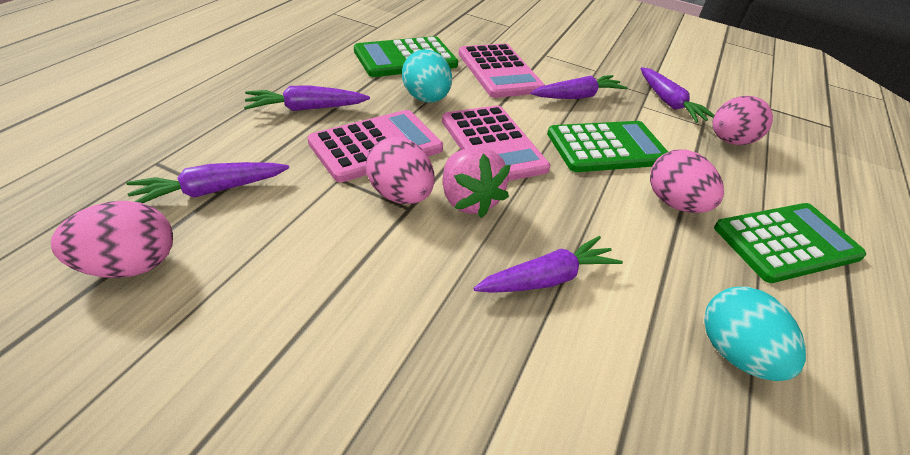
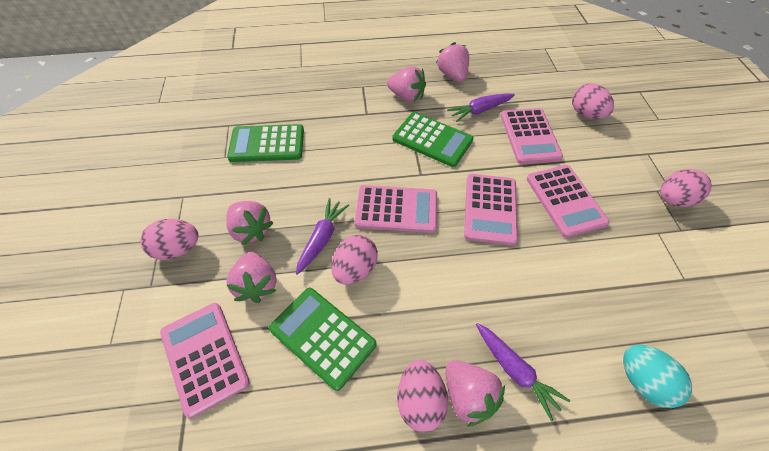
pink calculator: [308,110,443,182] [442,105,550,181] [458,44,545,98] = 3 -> [160,303,250,418] [355,185,437,233] [464,174,518,245] [501,108,563,164] [527,165,610,238] = 5
pink egg: [51,201,173,278] [366,137,435,204] [650,150,724,213] [712,96,773,145] = 4 -> [140,219,198,260] [331,235,378,285] [397,360,448,432] [572,83,614,119] [660,169,712,207] = 5
pink strawberry: [443,147,511,218] = 1 -> [226,201,273,245] [227,252,277,303] [387,66,426,102] [436,42,469,82] [445,360,505,427] = 5
purple carrot: [127,162,289,203] [244,85,370,111] [473,236,623,293] [531,75,627,99] [640,67,714,123] = 5 -> [296,198,349,275] [447,93,515,122] [476,323,570,421] = 3
turquoise egg: [402,49,452,103] [704,286,806,381] = 2 -> [623,345,692,408] = 1

